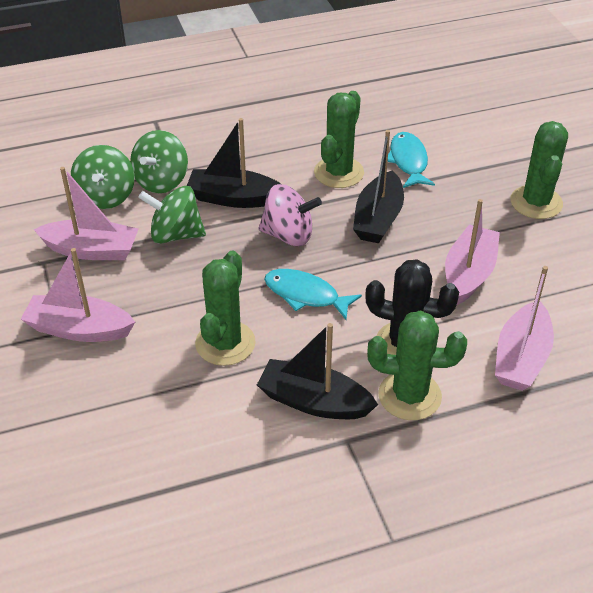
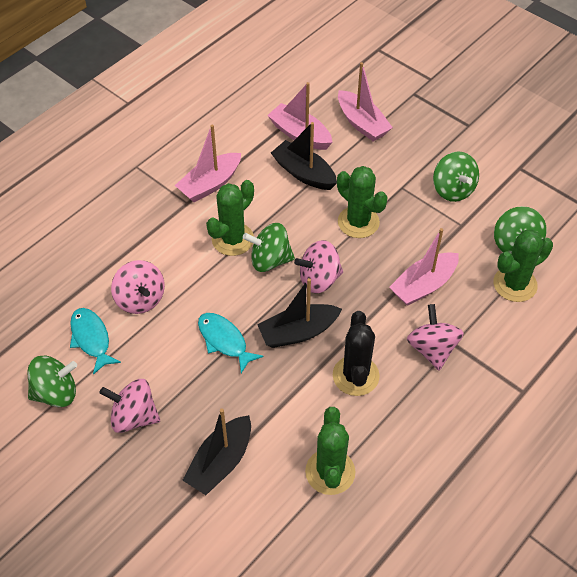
green spinning top: [71,145,135,209] [130,130,188,193] [138,186,206,244] = 3 -> [27,356,77,407] [243,223,295,272] [433,151,479,202] [494,206,547,253] = 4
pink spinning top: [258,184,322,246] = 1 -> [99,379,160,433] [111,260,165,314] [294,240,343,293] [407,304,464,370] = 4

